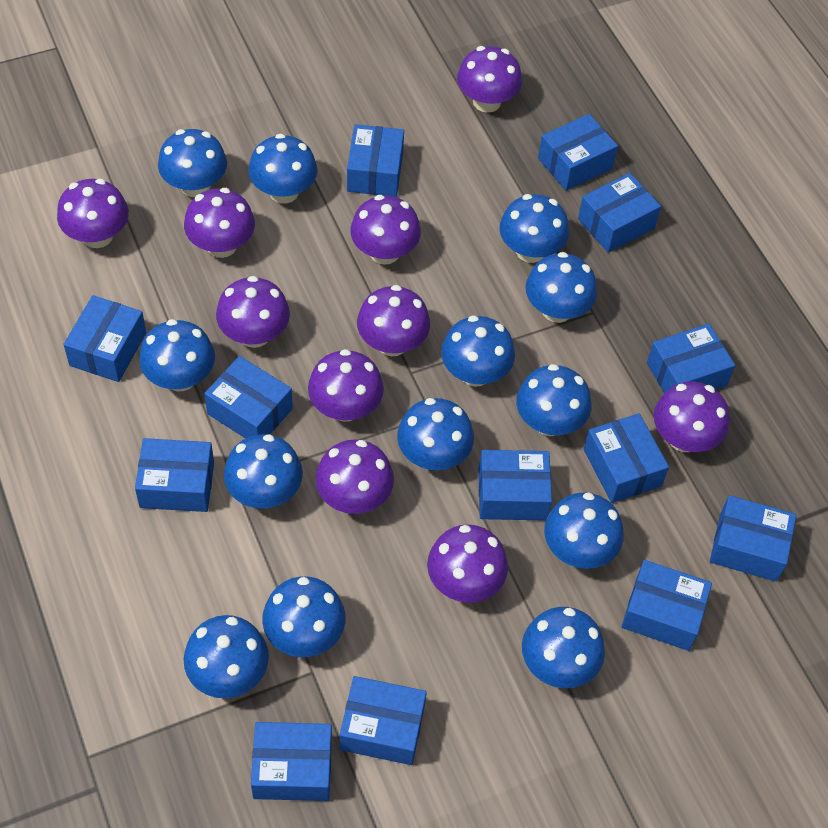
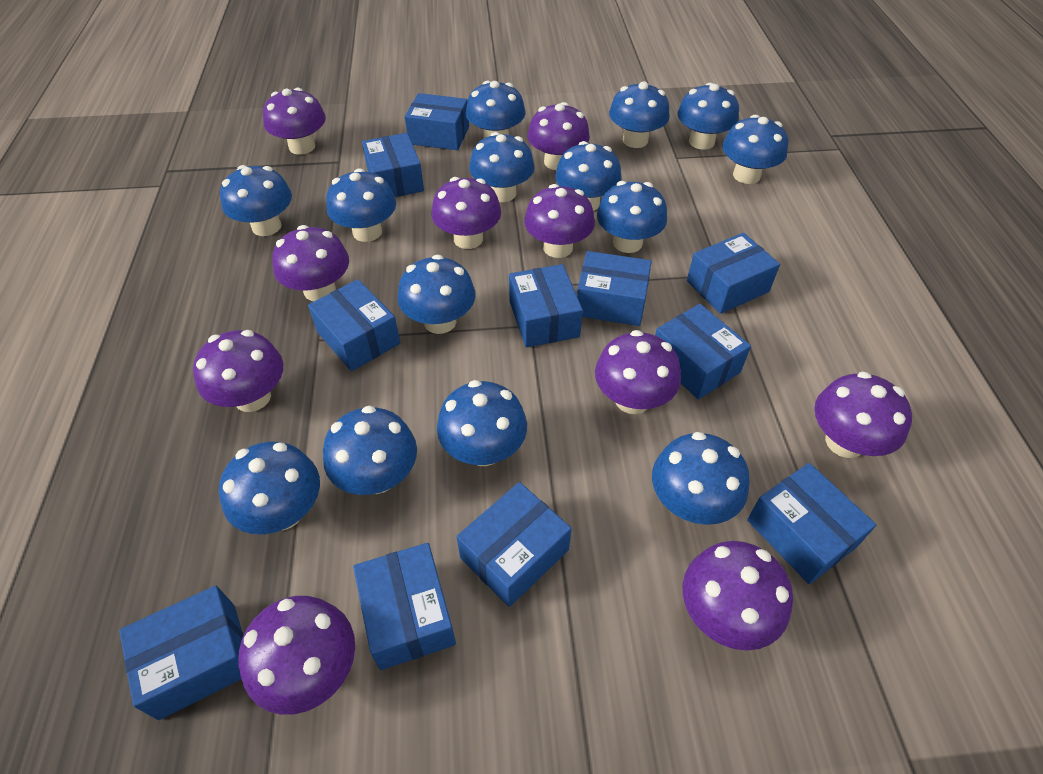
blue box: [63,295,146,382] [135,438,214,512] [204,356,293,439] [251,722,332,801] [340,676,427,765] [347,124,404,197] [478,450,552,521] [538,114,618,191] [578,173,661,253] [584,413,669,503] [621,560,712,651] [647,324,735,393] [710,495,796,582] = 13 -> [119,586,244,720] [308,279,400,371] [353,543,456,670] [362,133,424,197] [405,93,469,150] [457,482,572,607] [509,264,583,348] [577,251,652,326] [655,304,751,399] [687,233,780,314] [747,463,876,584] = 11
blue mushroom: [139,319,215,391] [158,129,227,197] [184,615,269,698] [224,434,303,509] [248,134,318,203] [262,577,346,657] [397,398,474,470] [441,315,515,387] [499,194,569,263] [516,364,592,436] [522,607,605,688] [525,252,597,323] [544,493,624,569] = 13 -> [219,442,320,534] [220,165,292,236] [323,405,417,495] [326,168,396,242] [398,255,475,334] [437,380,527,466] [465,81,525,139] [469,132,535,202] [555,141,621,211] [597,181,667,253] [609,81,670,148] [652,432,750,525] [677,83,739,150] [722,115,788,184] = 14

